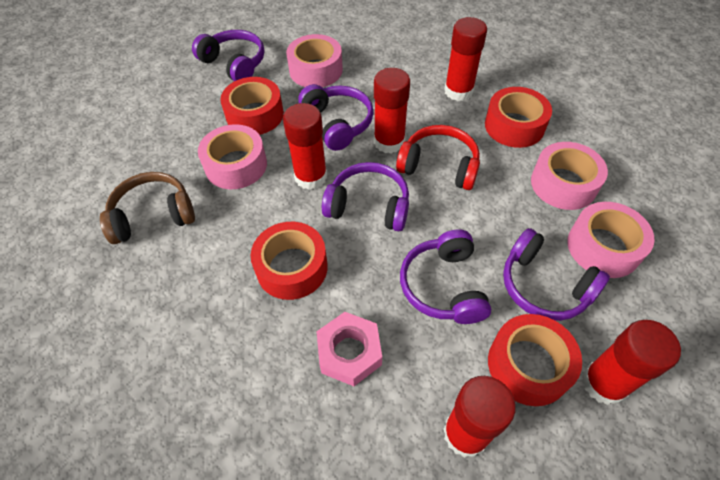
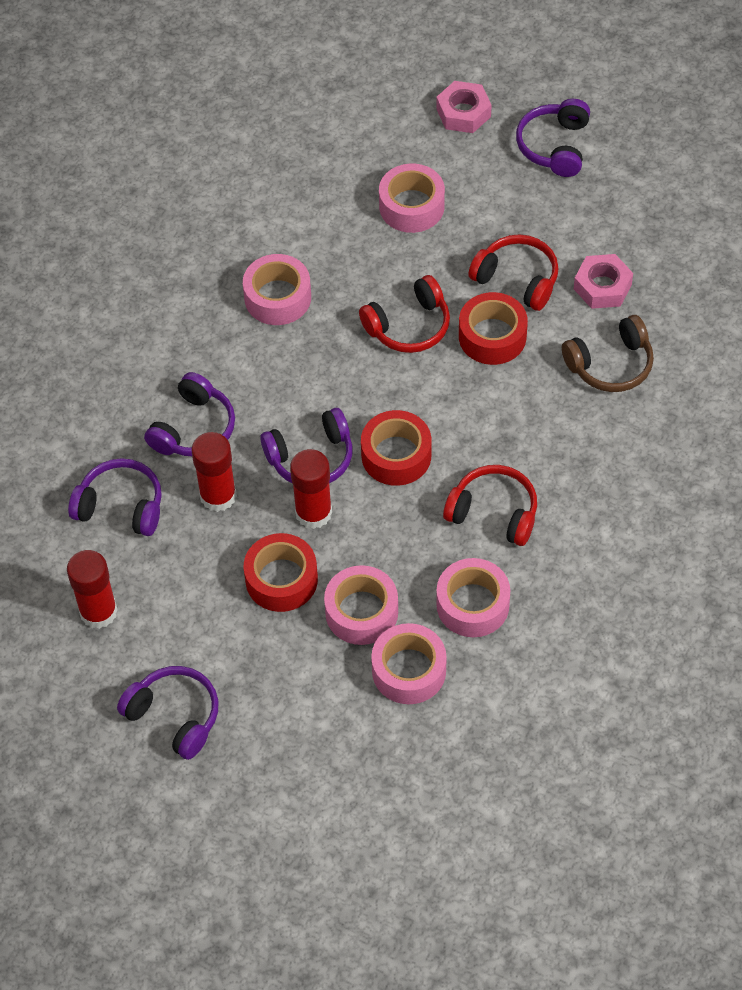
pink nut: [316,312,382,386] = 1 -> [436,81,492,133] [574,254,633,309] = 2
pink tape: [198,124,267,189] [286,34,343,87] [531,142,608,210] [567,202,654,278] = 4 -> [243,254,311,325] [324,565,398,645] [371,623,446,704] [379,164,445,233] [436,558,510,637] = 5
red glue stick: [283,103,327,190] [374,68,410,154] [443,376,516,458] [444,17,487,101] [582,320,681,405] = 5 -> [67,550,118,629] [191,432,237,512] [290,449,332,529] = 3
red headphones: [396,125,480,190] = 1 -> [359,275,450,353] [443,465,537,546] [468,234,559,311] = 3
red tape: [220,77,284,135] [251,222,328,300] [485,87,552,148] [488,314,582,406] = 4 -> [244,533,318,612] [361,410,431,486] [459,292,528,365] = 3

